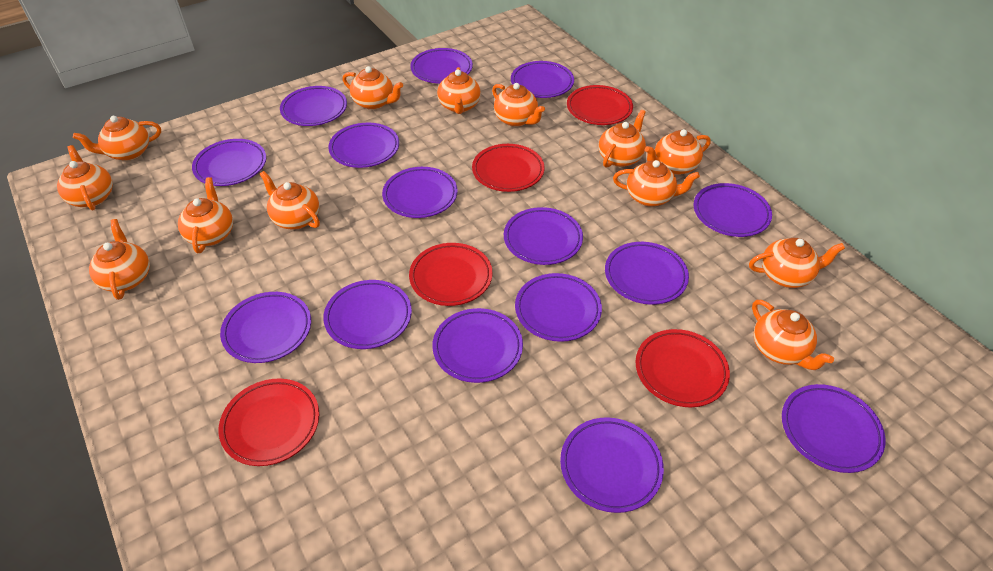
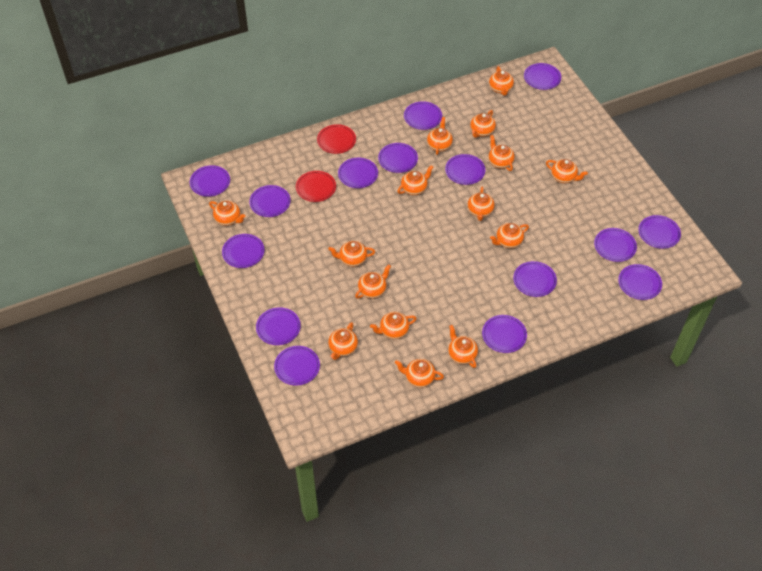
orange teapot: [57,145,113,210] [73,116,161,161] [89,219,150,300] [178,177,233,253] [260,171,320,230] [343,66,403,110] [437,67,481,114] [492,83,545,127] [599,110,646,168] [613,160,700,207] [645,129,711,175] [749,238,845,288] [752,300,834,370] = 13 -> [209,201,245,226] [328,241,375,267] [328,322,358,360] [355,264,391,299] [370,312,417,339] [395,359,444,388] [397,165,433,195] [427,117,453,155] [448,325,478,368] [468,187,495,221] [470,110,496,138] [489,66,514,96] [489,135,515,171] [490,223,529,248] [546,159,588,183] = 15
red plate: [218,378,319,466] [409,243,492,306] [472,144,545,192] [567,85,633,125] [635,329,730,407] = 5 -> [296,171,336,202] [317,124,356,154] = 2

